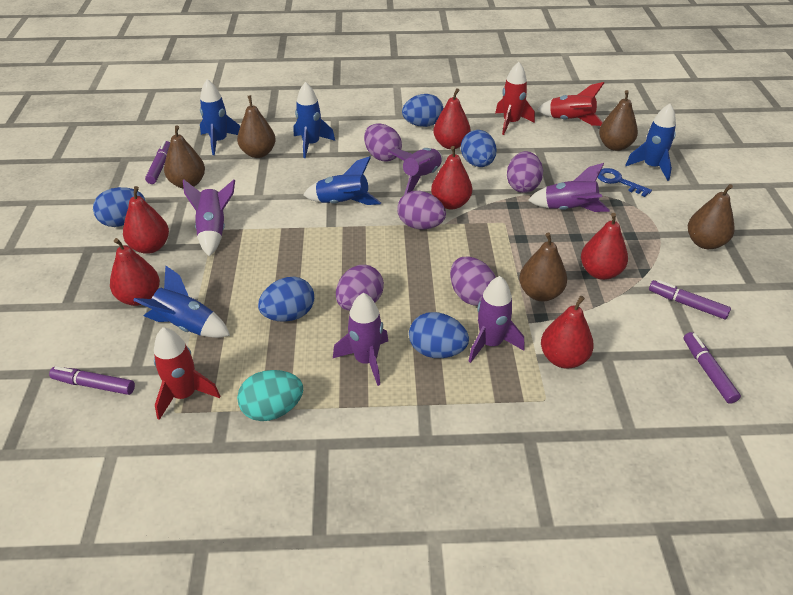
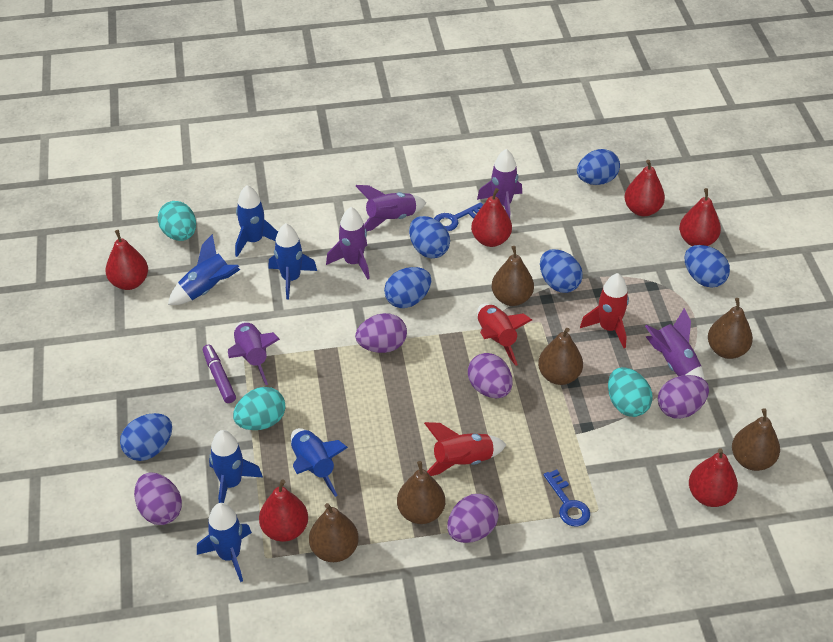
blue egg: [93,187,145,227] [258,277,314,322] [402,94,444,127] [409,312,469,358] [461,130,497,167] = 5 -> [120,413,172,461] [384,267,431,308] [409,216,450,258] [540,249,583,293] [577,149,620,185] [685,245,730,288] = 6
blue key: [598,168,652,197] = 1 -> [434,202,483,231] [544,470,590,526] = 2
blue rocket: [133,266,230,338] [200,79,240,155] [294,82,335,158] [303,156,381,205] [625,104,676,181] = 5 -> [168,234,240,305] [197,503,252,582] [209,430,263,503] [235,185,278,257] [268,223,317,300] [291,428,348,497] = 6
brown pear: [164,125,205,189] [237,95,276,158] [519,233,567,301] [599,90,638,151] [688,184,735,249] = 5 -> [309,503,359,562] [397,461,445,524] [492,246,534,306] [538,328,583,385] [708,298,753,359] [732,408,780,471] = 6
purple marker: [49,366,135,395] [145,141,170,184] [649,280,731,319] [684,332,741,404] = 4 -> [203,344,236,403] = 1
turquoise egg: [237,370,303,421] = 1 -> [158,201,196,241] [233,387,285,430] [608,367,653,417] = 3

